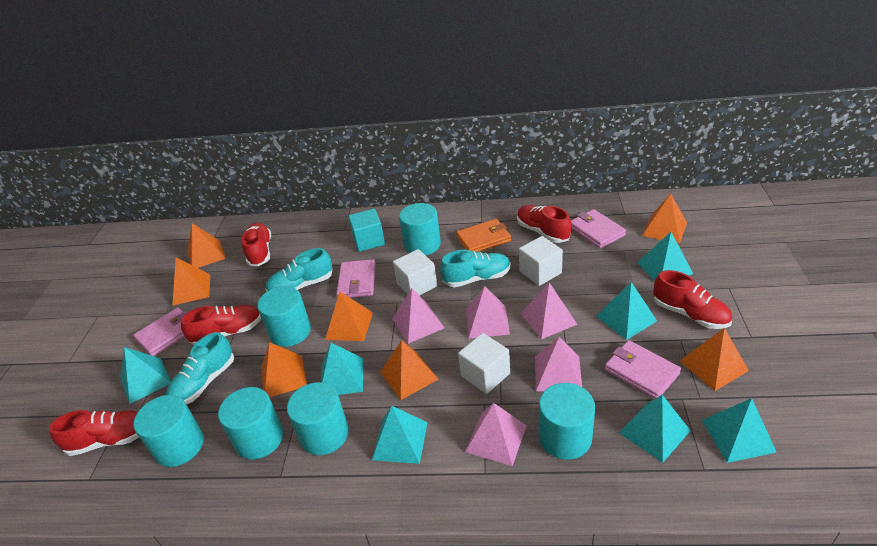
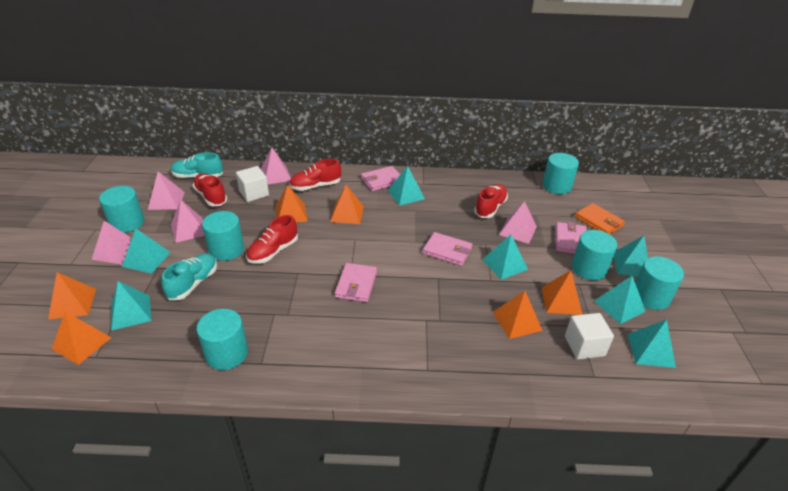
orange pyramid: [172,257,210,306] [187,223,226,268] [261,342,307,397] [325,292,373,341] [380,340,438,400] [642,194,687,244] [680,328,749,391] = 7 -> [48,272,96,319] [52,311,112,365] [275,184,308,223] [330,185,364,224] [493,290,543,339] [541,270,583,315] = 6
red shoe: [49,410,139,456] [181,305,261,345] [241,223,271,266] [517,205,571,243] [653,270,732,329] = 5 -> [193,173,227,206] [246,215,298,264] [289,159,341,191] [474,184,508,218] = 4
turquoise cube: [348,209,385,252] = 1 -> none = 0
turquoise shoe: [166,332,234,405] [265,248,333,292] [440,250,511,287] = 3 -> [161,253,217,300] [171,152,223,178] = 2
white cube: [393,249,437,296] [458,333,510,394] [519,236,563,286] = 3 -> [236,166,269,202] [565,313,614,359] = 2

